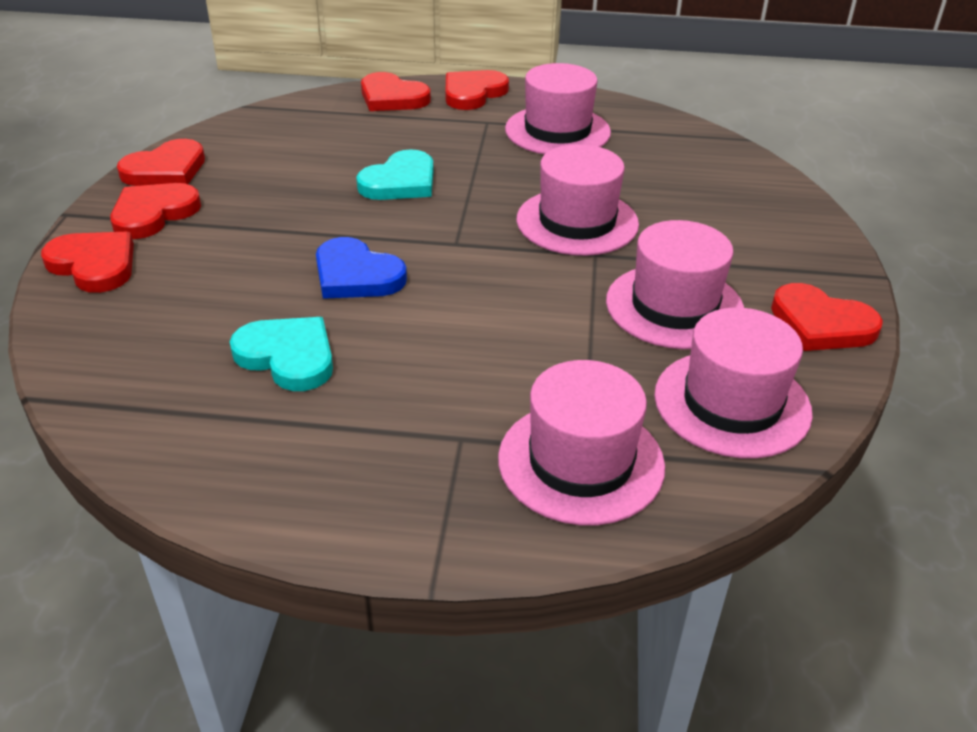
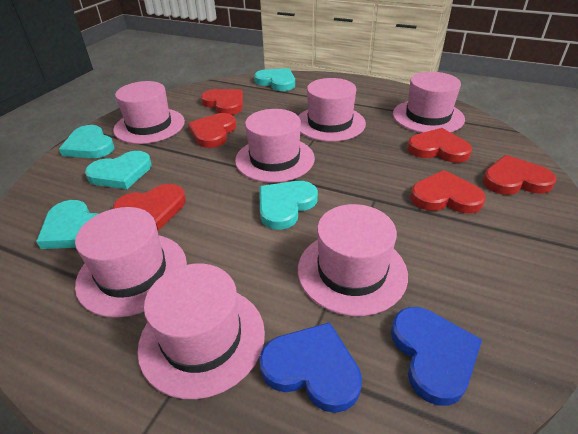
blue heart: [316,237,407,299] = 1 -> [259,322,362,413] [391,307,482,406] = 2
pink hat: [498,360,665,525] [505,63,611,155] [517,144,639,256] [606,220,744,349] [654,307,813,459] = 5 -> [75,207,187,318] [113,81,185,144] [137,264,265,399] [235,109,315,183] [298,78,366,142] [298,204,408,316] [393,72,465,133] = 7
turquoise heart: [230,317,333,391] [356,149,434,200] = 2 -> [36,200,98,249] [59,125,115,158] [85,151,152,189] [254,68,295,91] [259,181,318,230] = 5

